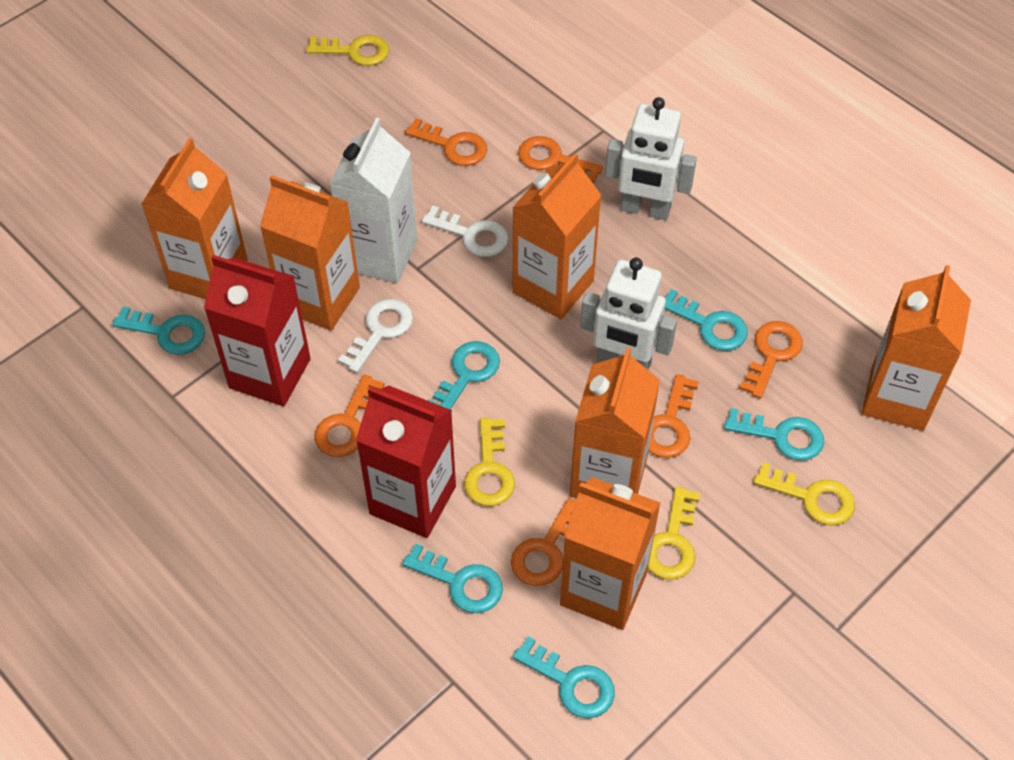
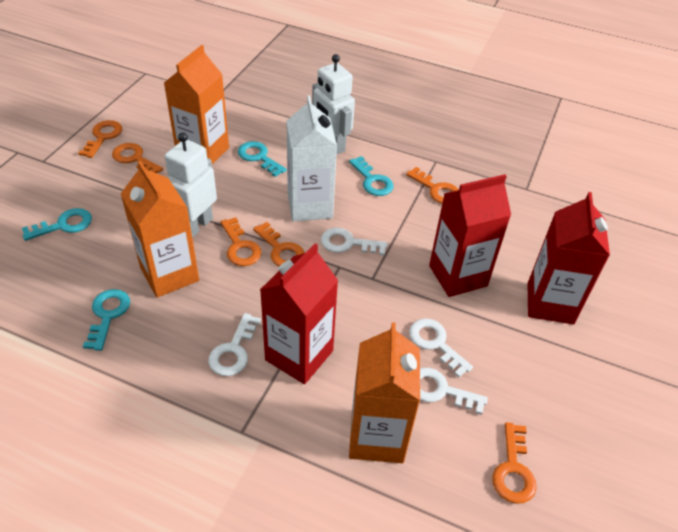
orange carton: [141,138,248,299] [260,175,360,331] [512,153,602,319] [560,477,660,630] [570,347,660,498] [862,265,971,431] = 6 -> [121,161,199,297] [164,45,229,164] [349,322,420,463] = 3
red carton: [204,255,311,406] [356,386,456,538] = 2 -> [260,244,338,384] [429,174,511,297] [528,192,610,325] = 3
turquoise key: [112,307,205,355] [402,543,503,613] [427,341,500,409] [512,636,615,718] [665,289,748,351] [724,408,824,461] = 6 -> [22,208,92,241] [83,289,130,351] [238,141,287,177] [349,156,394,196] = 4
white key: [338,299,413,373] [422,206,508,257] = 2 -> [208,313,261,376] [321,228,388,255] [409,318,473,377] [420,368,488,415] = 4
yellow key: [306,35,389,66] [464,418,515,506] [648,486,700,579] [753,462,855,525] = 4 -> none = 0

